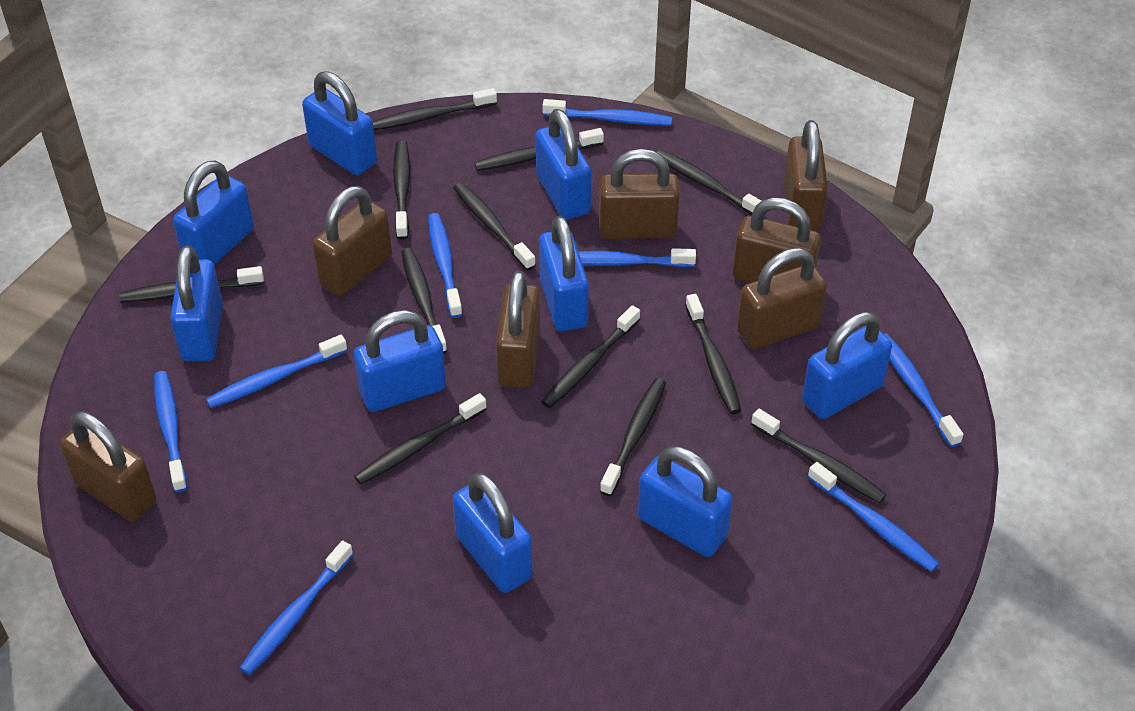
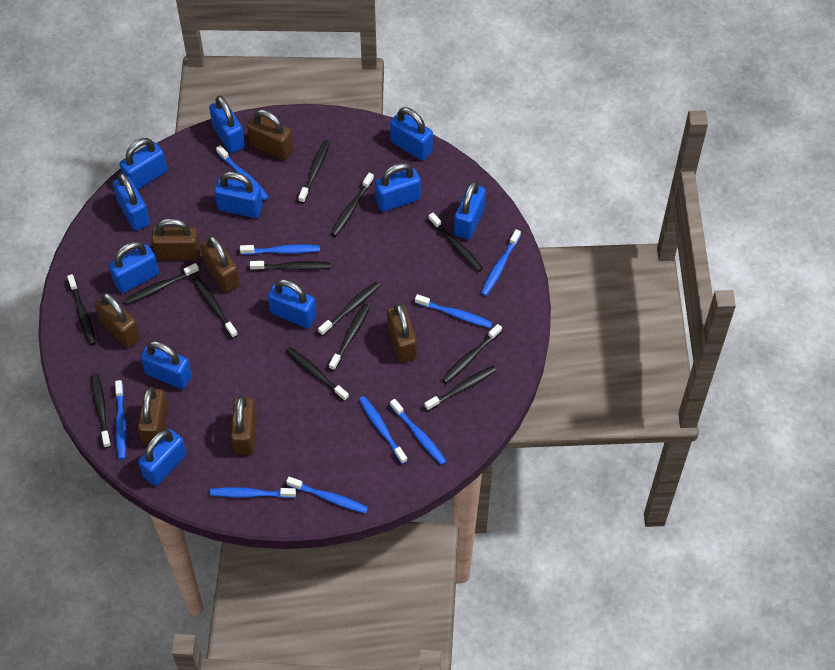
black toothbrush: [119,266,264,303] [354,393,487,485] [373,88,497,130] [393,141,410,239] [401,248,447,354] [453,183,536,271] [475,128,604,171] [541,305,640,408] [600,378,666,496] [656,150,765,216] [685,294,742,414] [751,409,886,503] = 12 -> [67,274,96,345] [91,373,111,448] [124,263,199,305] [192,276,238,338] [250,261,330,271] [286,347,349,401] [298,140,330,203] [318,282,380,336] [329,303,370,371] [331,173,374,236] [424,366,497,411] [428,213,483,272] [442,324,502,384] = 13
blue padlock: [170,245,223,361] [173,160,254,265] [302,71,377,175] [354,310,446,412] [453,472,533,593] [536,109,591,220] [539,216,589,331] [638,446,733,557] [802,312,892,419] = 9 -> [109,241,159,293] [113,173,150,231] [119,138,167,190] [138,429,187,486] [140,341,192,389] [209,96,245,153] [214,171,263,218] [268,279,317,328] [375,163,421,212] [390,107,433,161] [454,181,486,240] = 11
blue toothbrush: [154,371,187,492] [206,335,347,408] [240,541,353,675] [428,213,463,318] [542,99,672,126] [578,248,696,267] [808,462,939,572] [884,333,963,447] = 8 -> [115,380,127,460] [210,487,296,498] [216,145,269,201] [240,244,320,255] [286,477,368,514] [359,396,408,464] [390,399,447,465] [415,294,493,328] [481,229,521,296] = 9

